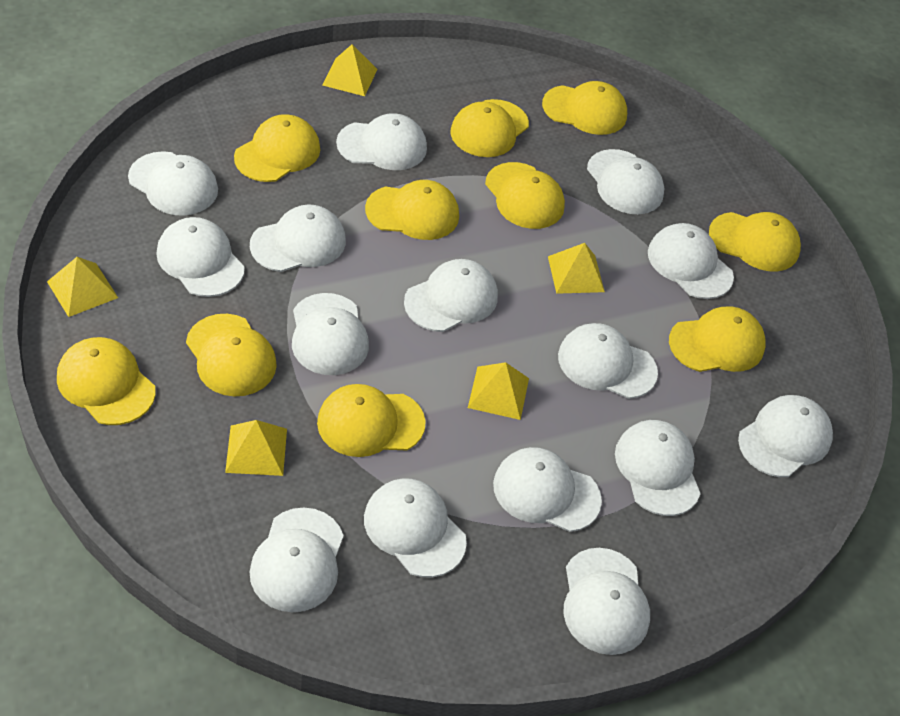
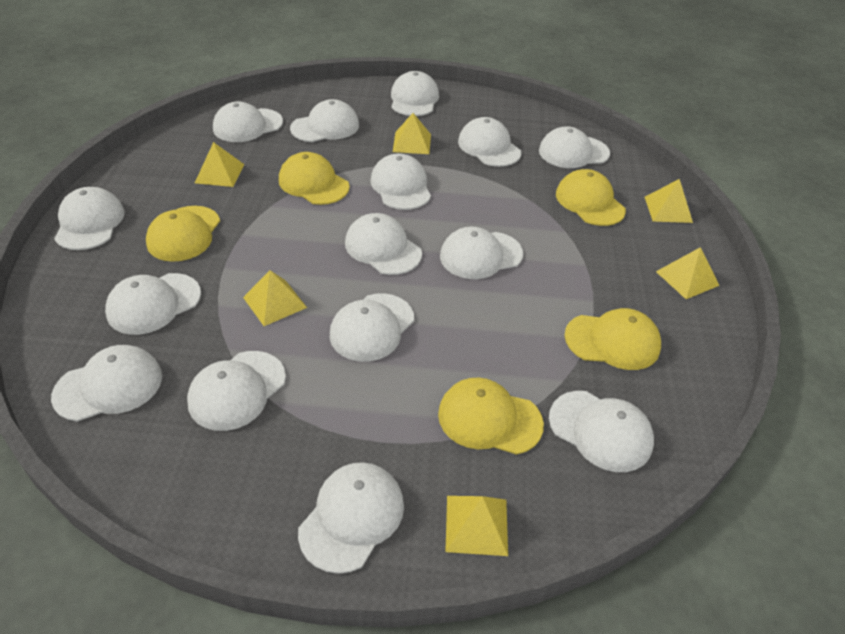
yellow cap: [57,337,156,425] [186,314,277,397] [234,114,320,182] [317,384,426,457] [365,180,459,240] [451,99,529,157] [485,162,565,229] [542,81,627,135] [669,306,766,372] [709,212,801,271] = 10 -> [146,206,220,262] [279,152,350,205] [438,378,544,455] [556,169,626,226] [564,308,661,370] = 5
yellow pyramid: [47,257,118,317] [225,420,287,476] [322,44,378,96] [468,362,529,420] [548,243,605,294] = 5 -> [195,142,245,187] [243,270,307,326] [393,113,431,154] [445,496,508,556] [645,179,693,223] [656,247,719,299] = 6

